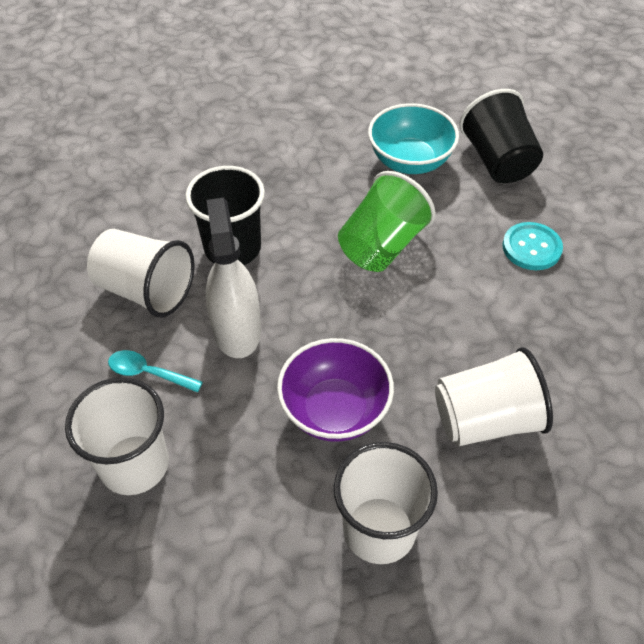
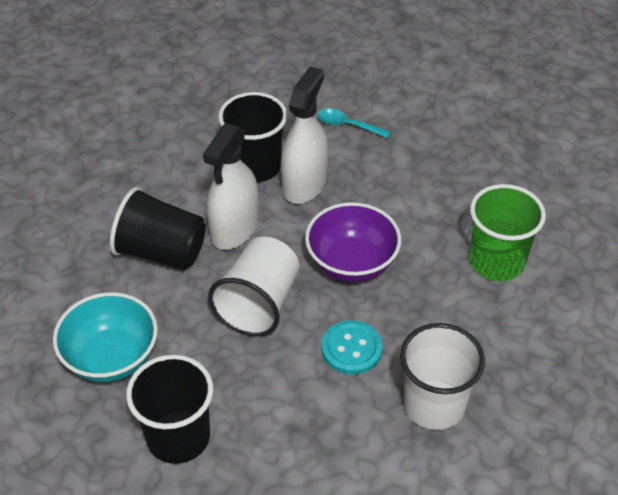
black cup: [185,166,265,265] [459,89,543,183] = 2 -> [110,187,206,270] [126,355,213,464] [218,92,287,182] = 3
white cup: [65,377,169,495] [87,229,195,317] [334,442,438,564] [435,347,553,446] = 4 -> [208,237,300,336] [400,323,485,430] = 2
white spray bottle: [206,198,261,358] = 1 -> [203,123,259,250] [281,66,328,204] = 2

